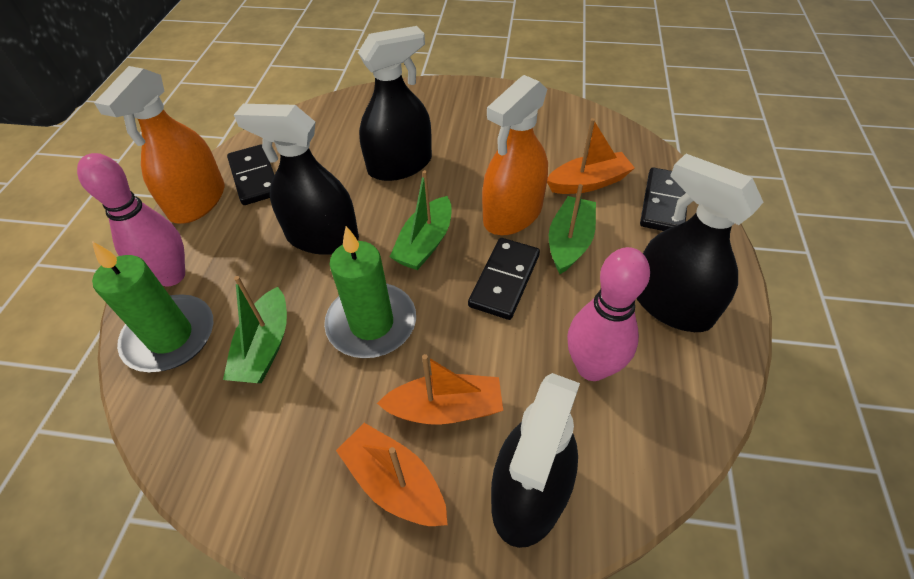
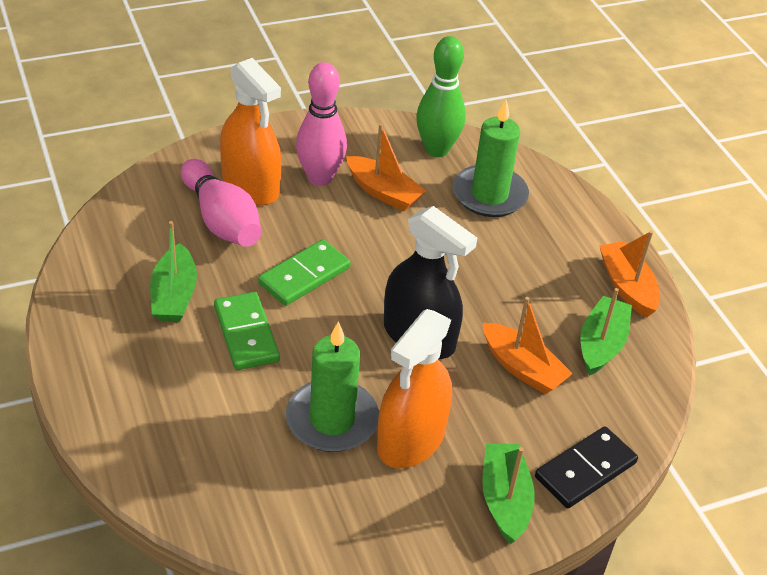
black domino: [227,144,274,205] [468,238,540,320] [640,167,687,231] = 3 -> [535,426,638,508] = 1
black spray bottle: [234,104,359,255] [358,26,432,181] [491,373,580,548] [636,154,764,332] = 4 -> [384,206,477,359] = 1
green bowling pin: none = 0 -> [416,36,466,157] = 1
green domino: none = 0 -> [214,292,280,370] [258,239,351,306] = 2

